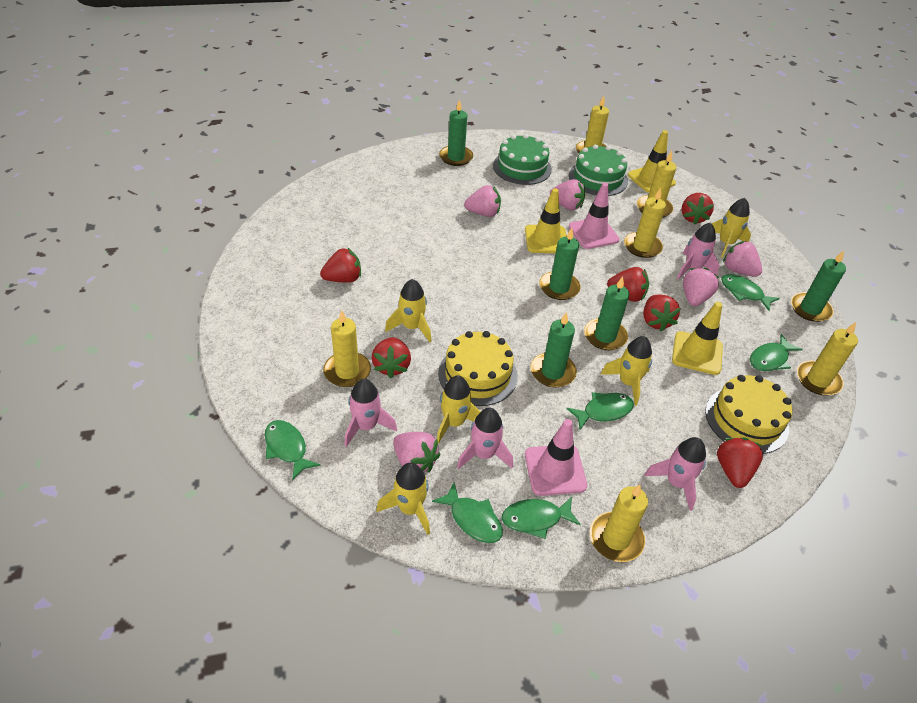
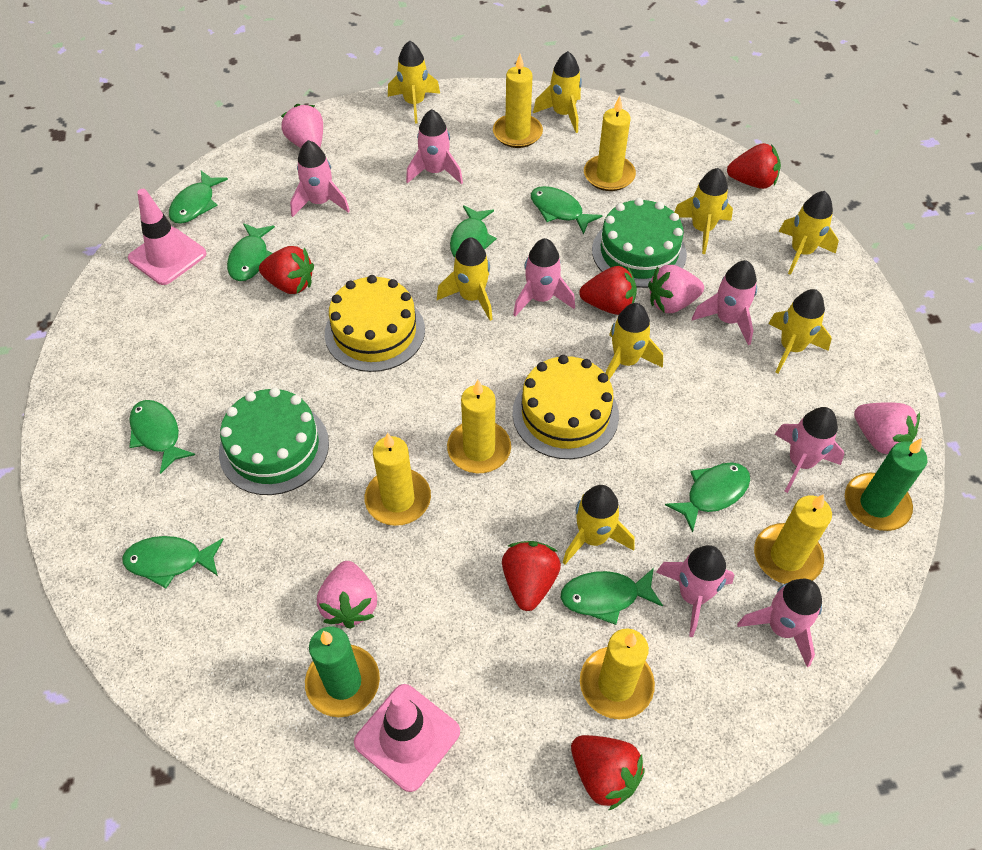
green candle: [439,99,473,166] [531,312,577,388] [539,228,581,300] [584,276,629,350] [791,251,846,322] = 5 -> [305,627,380,717] [845,438,927,531] = 2
green fish: [265,420,320,481] [432,482,503,543] [502,497,581,539] [566,392,634,430] [721,274,780,311] [750,334,803,371] = 6 -> [122,536,224,588] [129,400,195,474] [169,171,228,224] [227,223,275,281] [450,205,497,257] [531,186,603,234] [560,568,663,625] [665,462,750,533] = 8
pink rocket: [344,379,397,447] [457,408,513,469] [644,437,706,511] [677,222,720,280] = 4 -> [290,140,350,217] [406,109,463,184] [513,238,575,316] [656,545,734,637] [692,260,757,345] [737,579,822,667] [775,407,844,493] = 7
pink strawberry: [393,432,440,472] [464,185,501,217] [550,179,585,211] [683,268,719,306] [723,241,762,277] = 5 -> [281,104,323,148] [317,561,377,629] [648,265,704,313] [854,402,920,454] = 4
red strawberry: [320,248,361,283] [372,337,411,378] [607,267,649,302] [644,294,681,331] [682,193,714,225] [717,438,763,488] = 6 -> [259,246,314,294] [502,541,561,611] [571,735,645,811] [579,266,637,315] [727,143,781,189] = 5
yellow rocket: [376,463,430,535] [385,279,432,342] [437,375,481,444] [601,336,652,406] [712,198,751,258] = 5 -> [388,40,440,124] [437,237,493,321] [533,51,582,133] [562,485,635,564] [605,303,663,379] [674,168,733,254] [768,289,832,373] [779,191,839,275] = 8
yellow traffic cone: [525,188,567,253] [628,130,676,193] [672,302,723,375] = 3 -> none = 0

